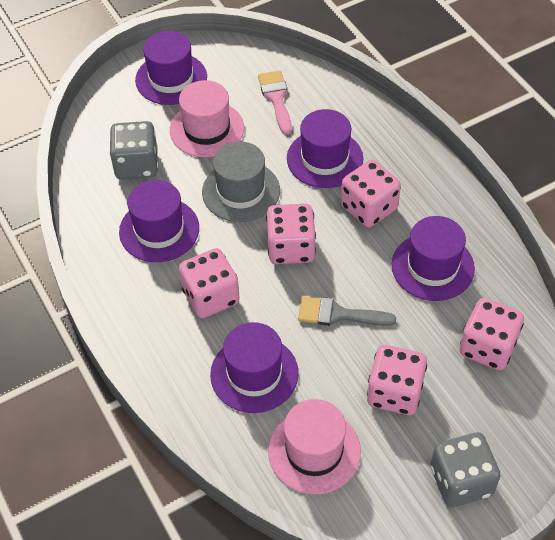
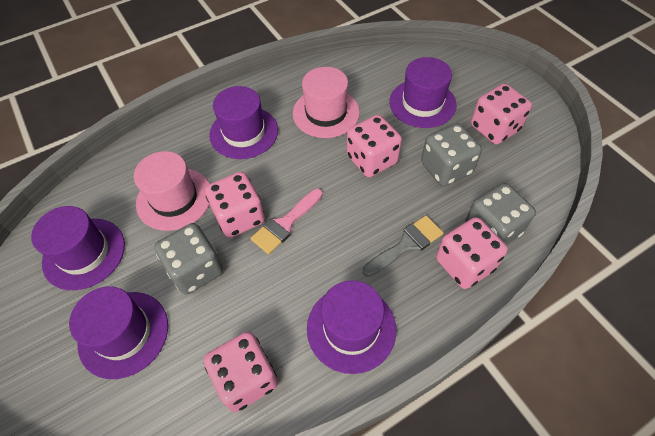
grey dice: [109,121,158,179] [431,432,501,507] = 2 -> [154,223,223,295] [421,123,482,186] [465,183,536,245] = 3
grey hat: [202,142,280,222] = 1 -> none = 0

